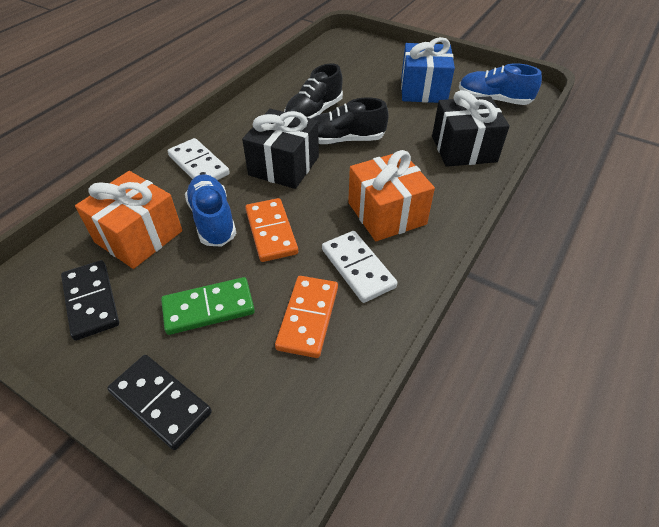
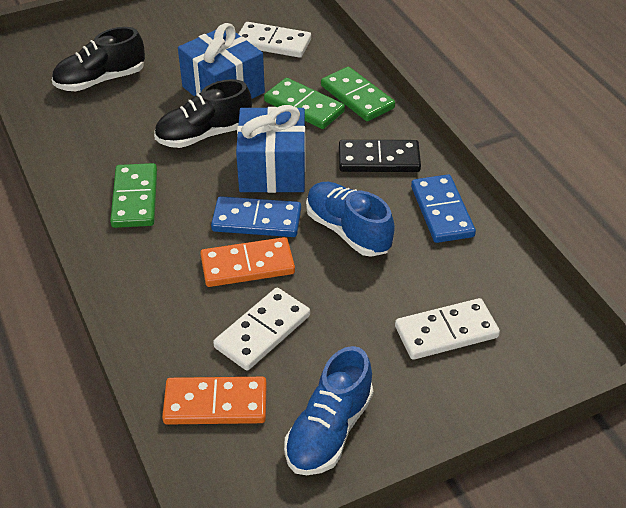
black domino: [61,260,119,341] [107,355,212,450] = 2 -> [339,140,421,172] = 1
black gift: [242,109,319,189] [432,90,510,167] = 2 -> none = 0
blue domino: none = 0 -> [211,196,301,237] [411,174,476,243] = 2
blue gift: [401,37,455,103] = 1 -> [178,23,265,99] [236,105,306,193] = 2
green domino: [161,277,255,335] = 1 -> [110,163,157,228] [264,78,345,129] [321,66,395,121] = 3
orange gift: [75,171,182,269] [348,150,435,241] = 2 -> none = 0
white domino: [168,138,230,180] [322,231,397,303] = 2 -> [213,288,310,371] [239,22,311,58] [395,298,500,360] = 3

